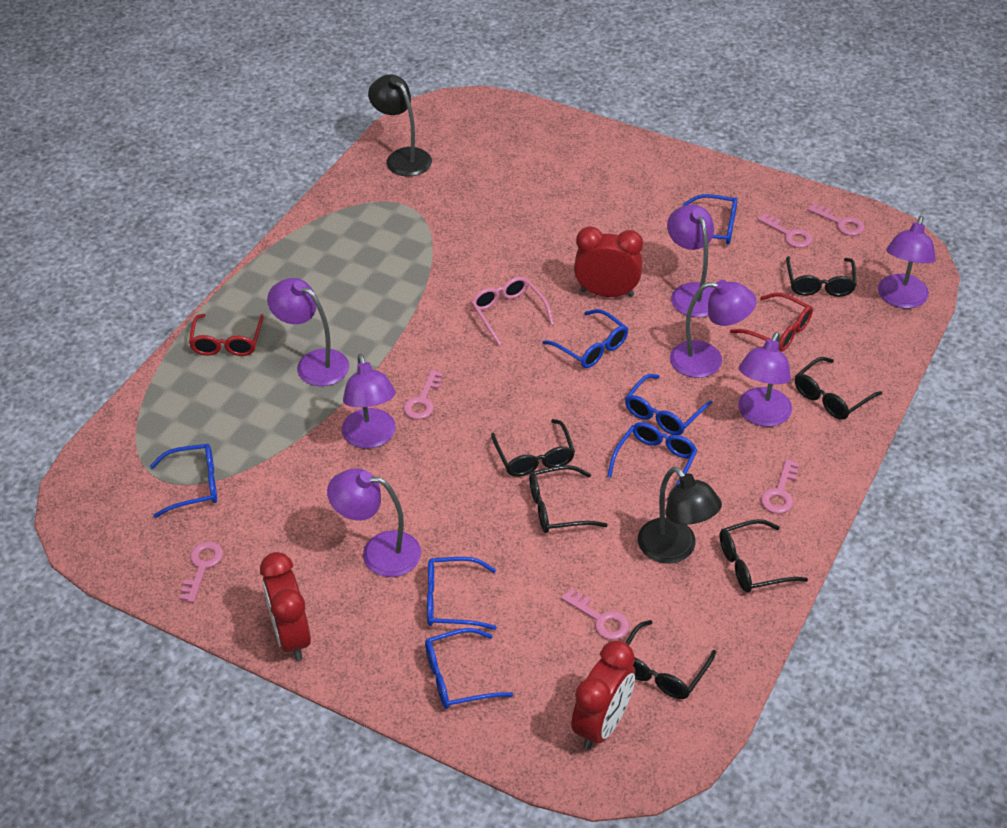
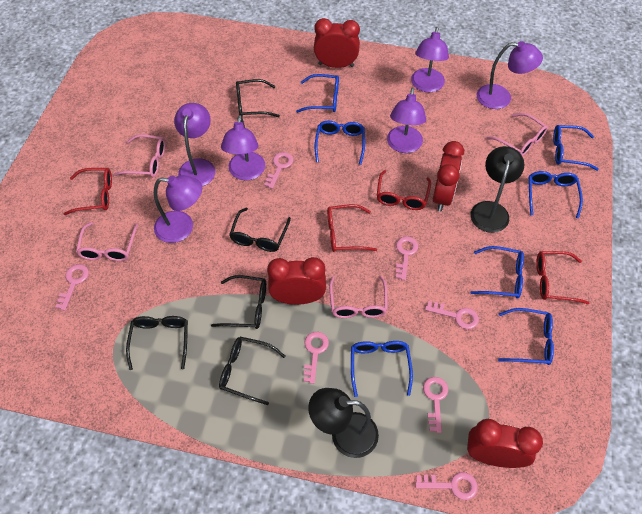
black glasses: [491,419,575,477] [529,465,608,533] [625,620,716,699] [720,519,808,593] [786,256,857,297] [795,357,882,420] = 6 -> [126,316,188,370] [211,275,266,329] [219,336,286,405] [229,208,291,252] [236,79,280,117] = 5
pink glasses: [471,277,554,346] = 1 -> [76,222,138,261] [114,134,165,177] [329,276,387,318] [487,113,548,156] = 4
pink key: [180,542,223,603] [403,370,443,419] [561,589,629,640] [758,213,812,248] [761,459,799,514] [808,203,864,236] = 6 -> [56,264,89,310] [264,152,293,189] [304,332,329,384] [395,236,418,280] [415,472,478,500] [423,377,448,433] [425,301,479,329] = 7
purple lamp: [267,278,349,386] [327,468,421,577] [342,354,396,449] [667,204,714,317] [670,280,757,378] [738,332,792,427] [878,216,936,309] = 7 -> [154,175,202,243] [174,103,215,186] [221,115,265,180] [387,88,426,153] [411,27,449,92] [477,41,543,109] = 6
red clock: [260,552,311,661] [571,641,635,750] [574,226,643,297] = 3 -> [267,257,326,305] [314,18,360,68] [433,141,464,212] [467,419,543,468] = 4
red glasses: [189,314,264,356] [730,293,813,352] = 2 -> [64,168,112,215] [327,204,377,252] [377,170,431,210] [536,251,589,304] = 4

